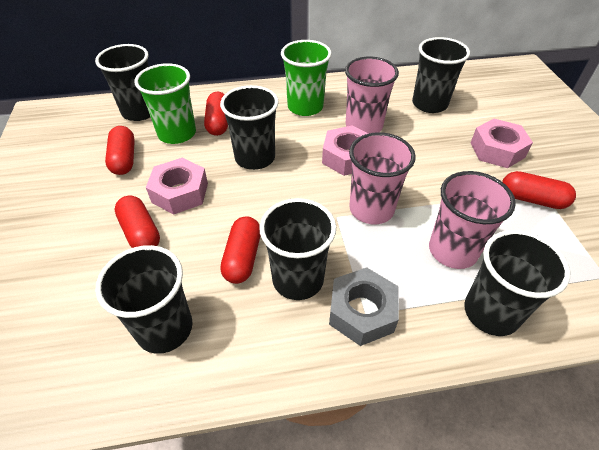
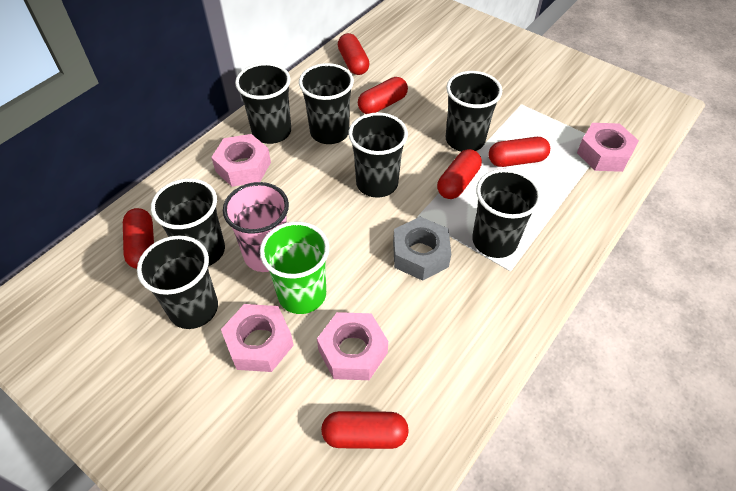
black cup: [95,44,150,121] [95,245,193,354] [220,85,279,170] [259,198,336,300] [412,37,470,113] [464,230,571,336] = 6 -> [137,235,218,329] [151,178,225,266] [235,63,291,144] [299,63,354,144] [348,113,408,198] [446,71,502,152] [472,169,541,258] = 7
green cup: [135,63,196,144] [281,40,331,116] = 2 -> [260,222,329,314] = 1
pink cup: [345,57,399,134] [349,132,416,224] [429,171,516,269] = 3 -> [223,182,289,272] = 1
pink nut: [146,158,208,215] [322,125,368,176] [471,119,533,168] = 3 -> [211,134,271,187] [221,304,294,372] [317,312,388,380] [577,123,639,172] = 4
red capsule: [105,126,135,175] [115,196,160,248] [204,92,228,136] [220,216,261,284] [502,171,576,209] = 5 -> [123,208,154,269] [321,411,409,449] [338,33,370,75] [358,77,408,114] [437,149,482,199] [488,137,550,167] = 6

